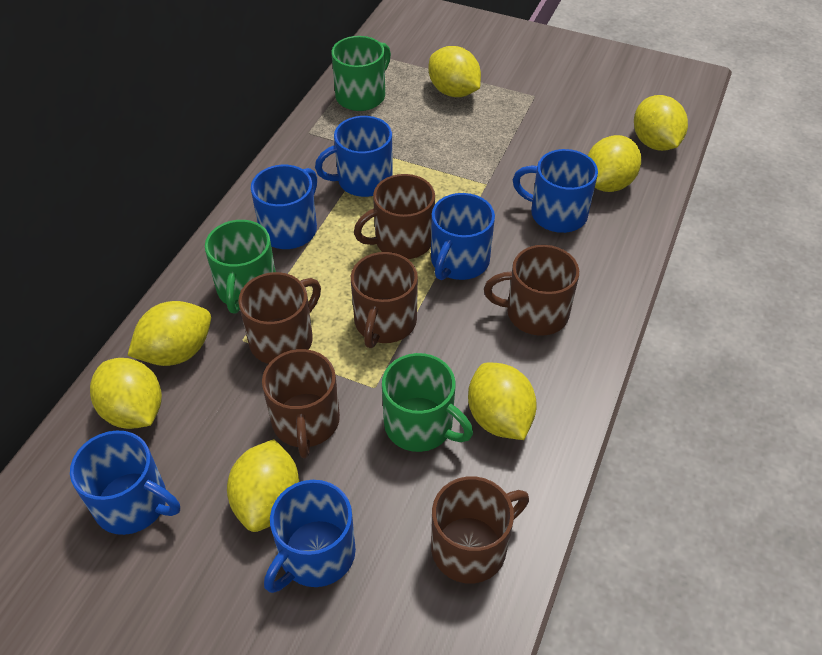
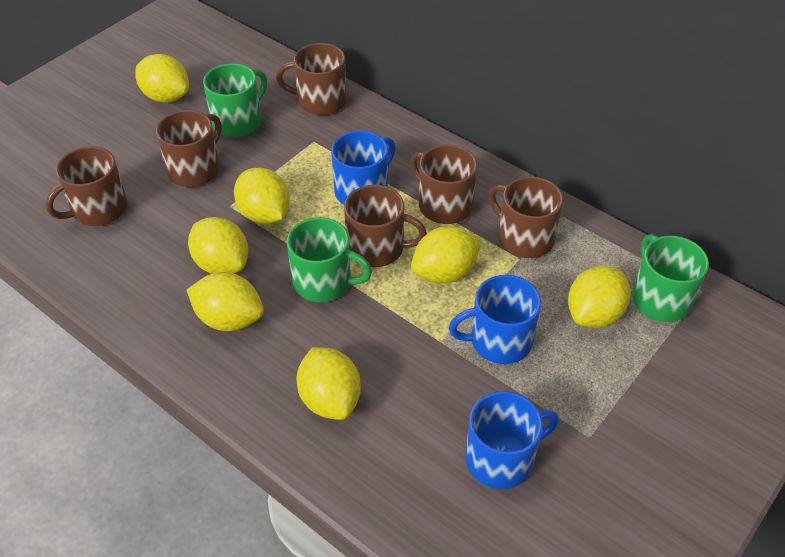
blue mug: [70,431,180,535] [251,165,317,249] [264,480,356,593] [315,116,393,197] [431,193,495,280] [513,149,598,233] = 6 -> [331,131,396,205] [449,275,541,364] [465,391,559,489] = 3

